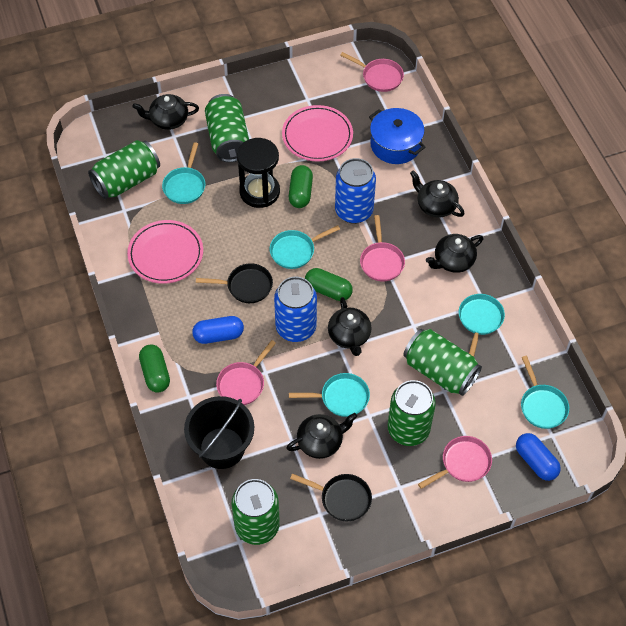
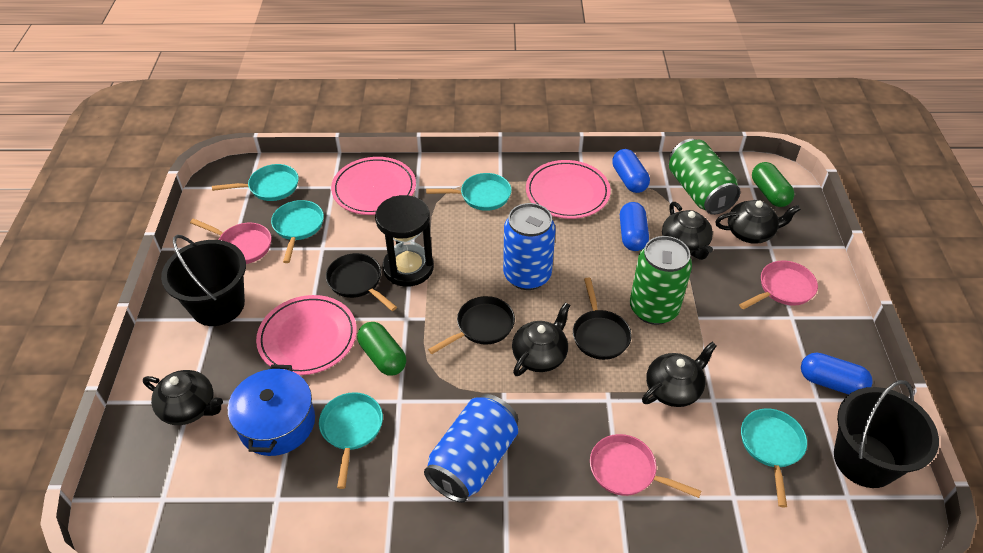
black bucket: [184,396,254,469] = 1 -> [161,235,246,326] [834,380,939,488] = 2
black pan: [196,263,273,303] [290,474,372,521] = 2 -> [326,253,397,311] [428,296,515,354] [573,277,632,360] = 3
blue capsule: [192,316,244,344] [516,433,561,481] = 2 -> [612,149,650,193] [620,202,649,251] [801,353,873,395] = 3
green can: [88,140,160,199] [205,94,249,162] [232,479,280,545] [388,380,436,446] [403,329,482,396] = 5 -> [630,236,692,325] [669,139,740,215] = 2
green capsule: [139,344,170,393] [289,165,313,208] [305,268,353,301] = 3 -> [357,322,406,376] [752,162,794,207] = 2
pink pan: [216,340,276,405] [340,52,404,92] [360,215,405,282] [418,436,492,489] = 4 -> [190,218,271,264] [590,434,701,498] [739,261,818,310] = 3
pink plate: [127,220,203,284] [282,105,353,162] = 2 -> [256,295,357,375] [331,157,416,215] [526,160,611,219] = 3

